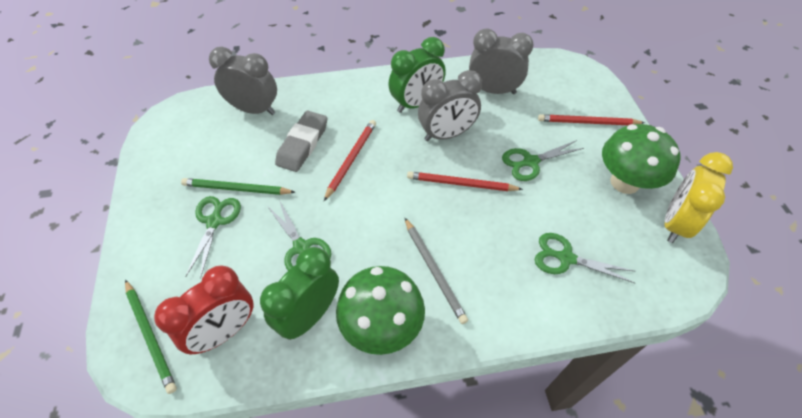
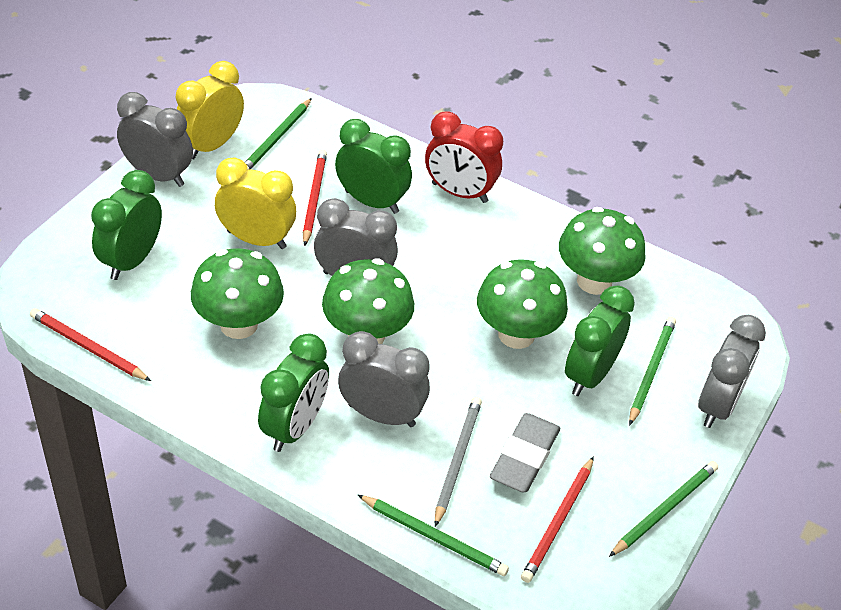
green clock: [260,247,339,340] [389,37,446,113] = 2 -> [91,170,162,280] [258,333,329,452] [335,119,412,214] [565,285,635,396] = 4
green mushroom: [336,266,425,355] [602,124,680,194] = 2 -> [191,248,284,339] [322,258,414,344] [477,259,568,349] [559,207,646,295] = 4
green pencil: [125,279,177,394] [181,178,295,195] = 2 -> [245,98,312,170] [357,494,509,576] [609,461,718,557] [629,317,676,426] = 4
green scissors: [185,196,241,279] [267,200,332,271] [502,140,584,181] [534,233,636,283] = 4 -> none = 0
grey clock: [209,47,277,115] [418,70,482,141] [469,28,534,94] = 3 -> [117,92,193,187] [314,198,398,276] [338,331,430,427] [698,315,766,428] = 4
yellow clock: [665,152,733,243] = 1 -> [175,61,244,159] [215,157,296,249] = 2

